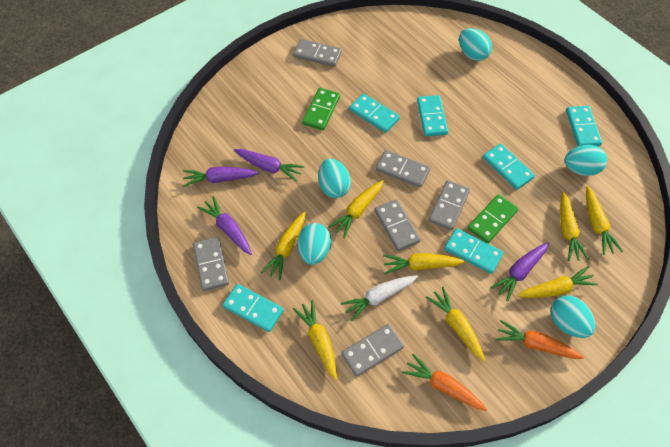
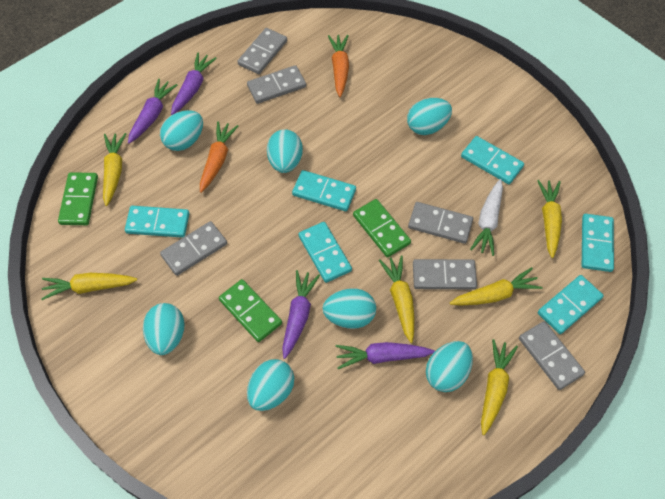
green domino: [302,88,340,130] [467,194,518,243] = 2 -> [58,172,98,225] [219,279,282,342] [353,199,411,258] = 3
turquoise egg: [297,223,331,265] [318,158,351,198] [459,28,492,61] [551,295,595,338] [565,145,607,176] = 5 -> [143,303,185,355] [160,110,203,151] [247,359,294,411] [267,129,303,173] [323,288,376,329] [407,98,452,135] [426,341,473,392] = 7
yellow carrot: [261,211,306,280] [293,300,337,381] [328,180,384,238] [383,253,465,274] [426,287,485,362] [517,266,598,298] [560,192,589,261] [586,186,623,255] = 8 -> [41,273,137,300] [103,133,126,206] [379,255,414,343] [450,267,543,306] [481,339,518,435] [537,180,562,258] = 6

